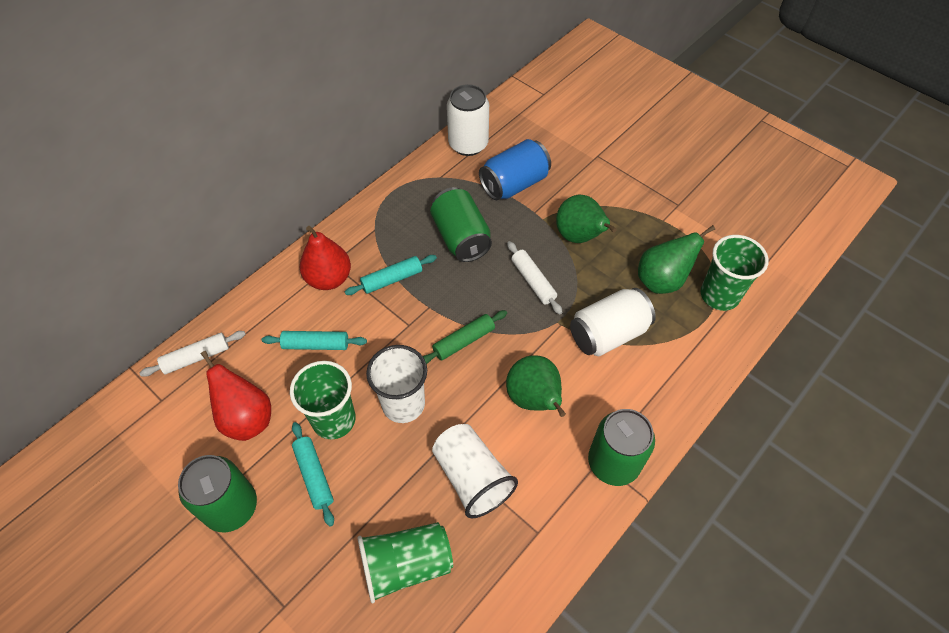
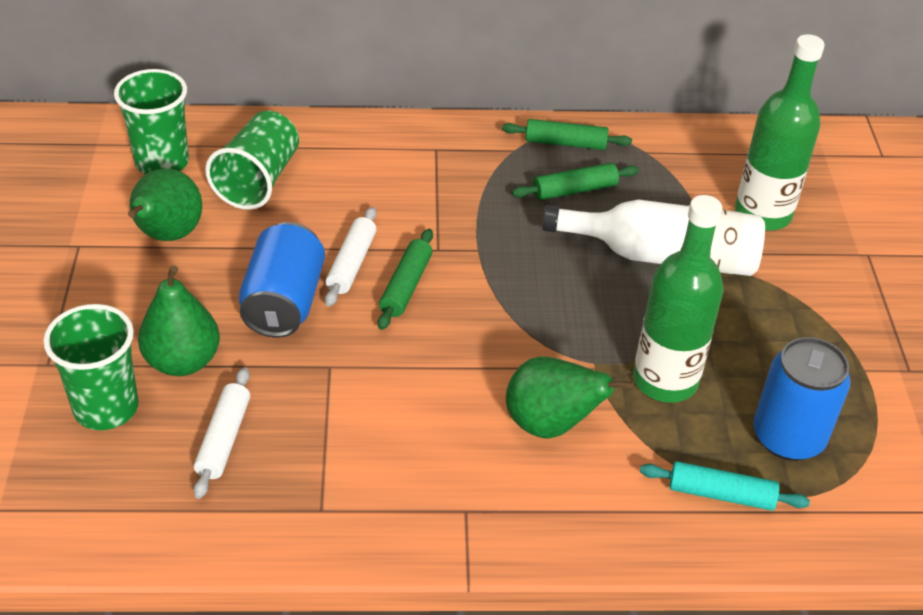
blue can: [479,139,551,200] = 1 -> [238,222,325,338] [753,337,851,461] = 2
green bottle: none = 0 -> [633,195,724,403] [735,34,825,231] = 2
green can: [178,455,257,533] [430,187,492,262] [588,409,655,486] = 3 -> none = 0
green rolling pin: [423,310,507,364] = 1 -> [378,229,433,330] [502,119,632,150] [512,163,639,200] = 3
red pear: [201,351,271,441] [300,226,351,290] = 2 -> none = 0
turquoise rolling pin: [262,331,367,350] [292,422,334,527] [345,255,437,295] = 3 -> [640,461,810,511] = 1
white bottle: none = 0 -> [542,199,765,276] = 1
white can: [447,84,489,156] [570,288,656,356] = 2 -> none = 0
white cup: [366,345,427,423] [432,424,518,518] = 2 -> none = 0

